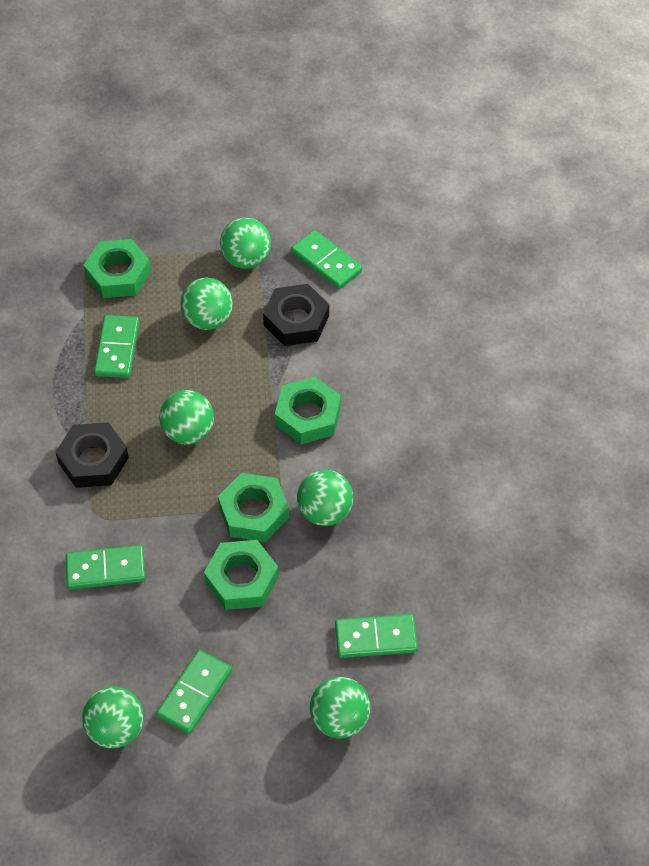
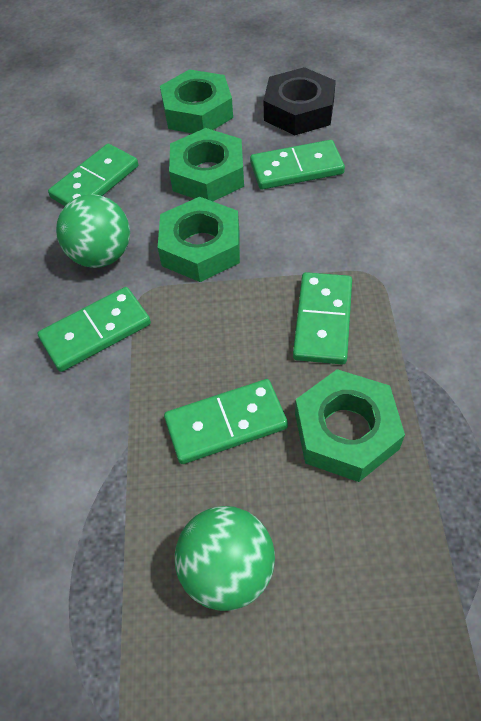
black nut: [56,422,129,488] [263,284,329,346] = 2 -> [264,67,336,135] = 1
green ball: [82,686,144,749] [159,390,214,445] [180,278,233,330] [220,218,271,269] [297,470,353,526] [310,677,370,739] = 6 -> [56,195,130,268] [175,506,275,611] = 2

